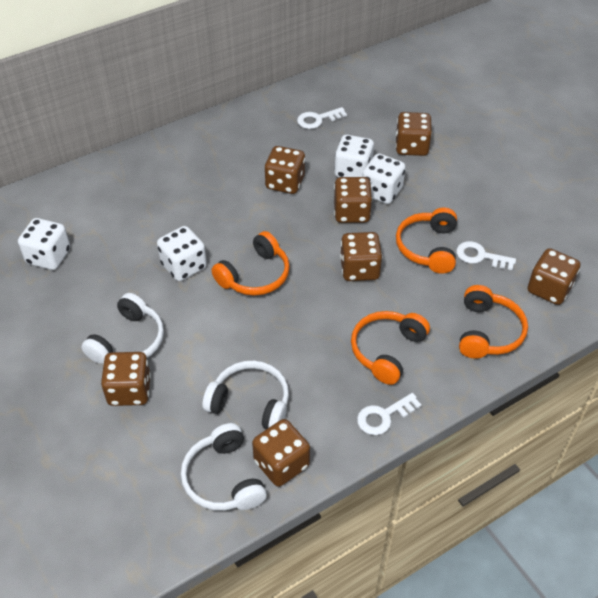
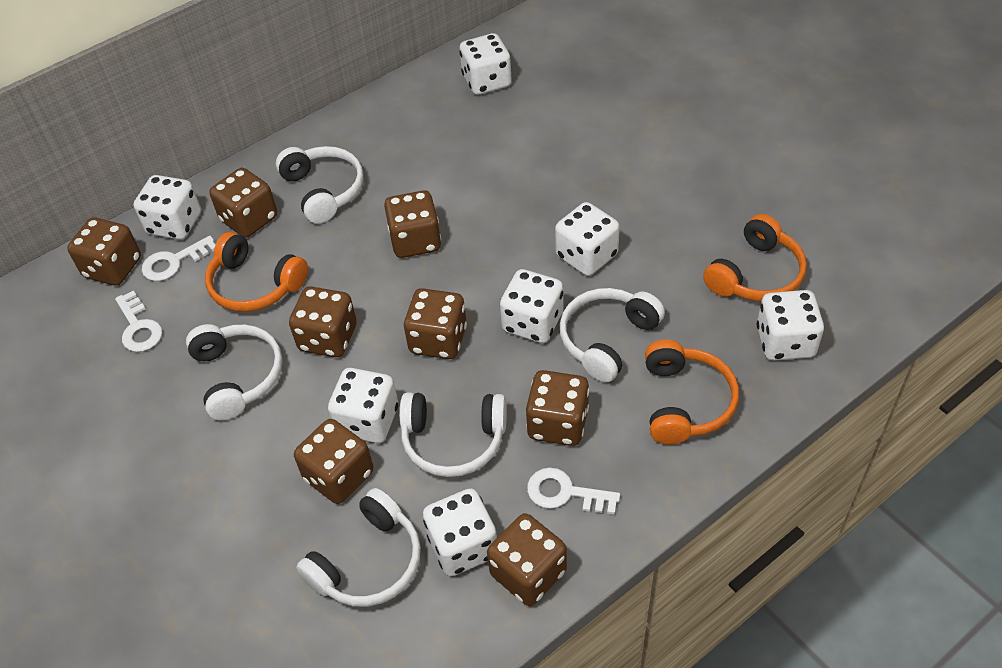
brown dice: [101,352,151,406] [252,419,310,487] [265,146,305,194] [334,177,372,223] [340,232,382,281] [396,112,432,156] [528,248,580,305] = 7 -> [67,217,141,285] [210,168,277,238] [289,286,357,357] [294,419,373,504] [384,190,441,258] [404,288,467,359] [487,513,567,606] [526,370,589,446] = 8
orange headphones: [212,231,290,296] [351,311,430,385] [396,207,457,274] [459,285,528,359] = 4 -> [205,232,308,312] [645,340,739,445] [703,214,807,301] = 3
white dice: [18,218,70,270] [157,226,207,281] [334,135,374,177] [362,153,406,204] = 4 -> [133,175,201,240] [328,368,398,443] [423,489,497,576] [460,33,512,95] [500,269,564,343] [555,202,620,276] [757,290,824,361] = 7
white headphones: [81,293,164,364] [181,423,267,511] [202,361,289,429] = 3 -> [186,324,283,421] [276,146,363,224] [296,488,421,607] [399,392,507,477] [560,288,665,382] = 5

